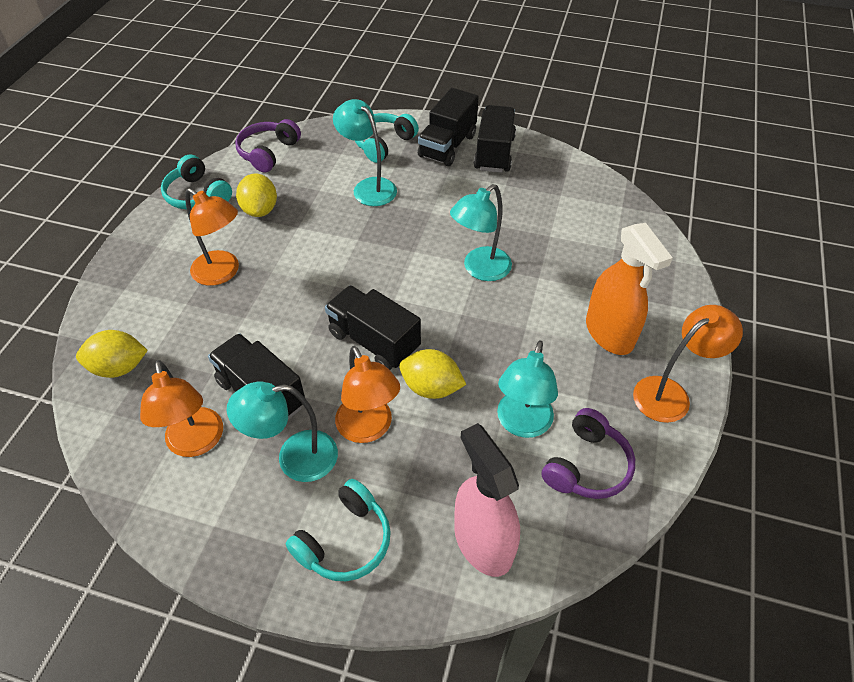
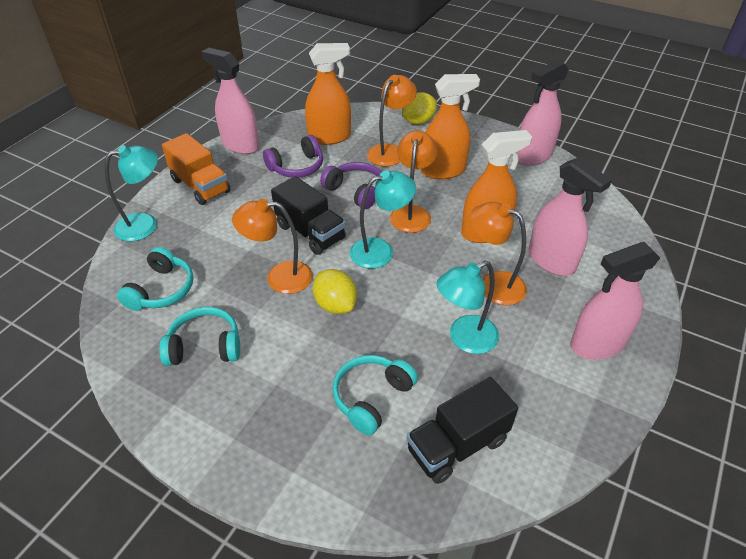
black truck: [208,333,305,420] [325,285,421,370] [418,88,479,166] [474,105,516,173] = 4 -> [271,176,346,255] [407,377,518,484] = 2
orange spray bottle: [586,223,673,355] = 1 -> [305,43,351,145] [421,74,480,179] [461,130,532,243] = 3
orange truck: none = 0 -> [162,133,230,205] = 1
pink spray bottle: [454,423,520,577] = 1 -> [201,48,260,154] [517,59,569,166] [529,157,612,276] [570,242,660,360] = 4
turquoise lamp: [227,382,338,482] [333,99,397,206] [450,184,512,281] [497,340,558,438] = 4 -> [105,145,158,241] [350,171,416,268] [436,261,499,354] = 3
yellow lemon: [76,330,148,378] [236,174,277,217] [399,349,466,399] = 3 -> [313,269,357,314] [402,93,437,125] = 2

